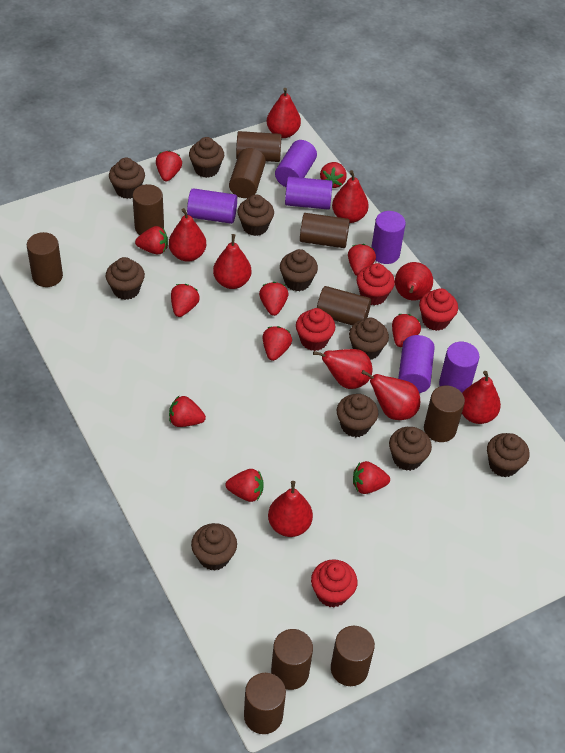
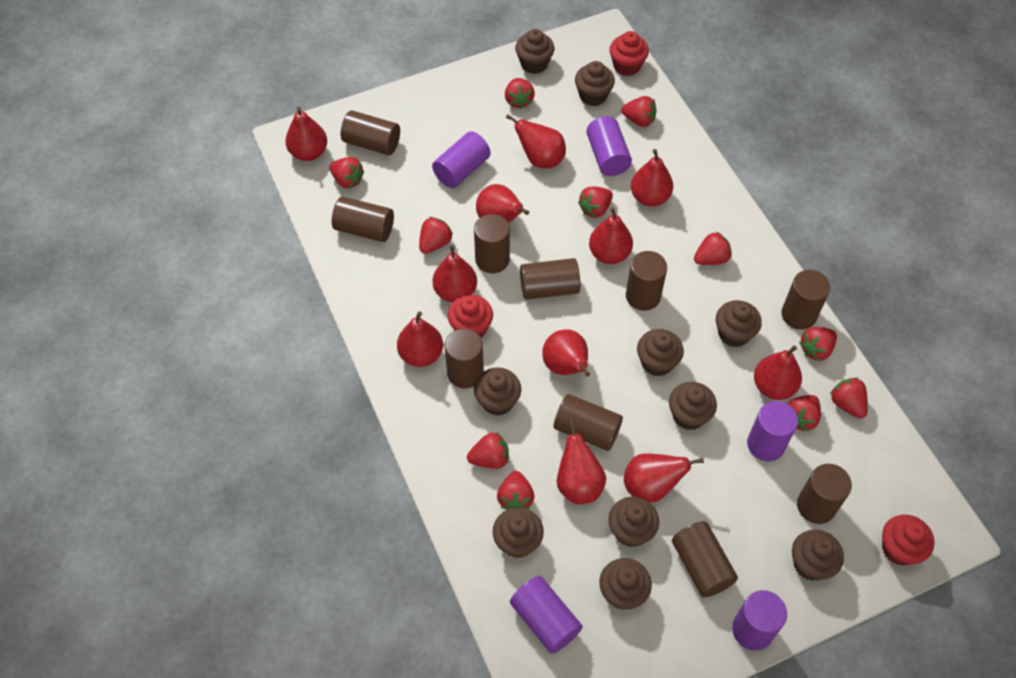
purple cylinder: [187,188,237,224] [275,140,317,187] [285,177,333,210] [372,211,406,264] [398,335,435,393] [439,342,479,393] = 6 -> [432,131,491,188] [510,576,583,654] [587,116,632,176] [732,590,787,651] [747,401,798,461] = 5
red cupcake: [296,308,335,351] [311,559,358,607] [356,263,395,306] [419,288,458,331] = 4 -> [447,295,493,337] [609,31,649,76] [882,515,935,566] = 3
red pear: [169,208,206,262] [213,234,251,289] [267,88,301,138] [268,481,313,537] [313,349,373,389] [332,170,369,223] [361,370,420,420] [395,262,433,300] [462,371,501,424] = 9 -> [285,107,327,161] [397,311,443,367] [433,245,477,303] [476,184,529,223] [506,114,566,168] [542,329,590,377] [557,419,606,504] [589,207,633,264] [624,453,704,503] [631,149,673,207] [754,346,802,400] = 11

